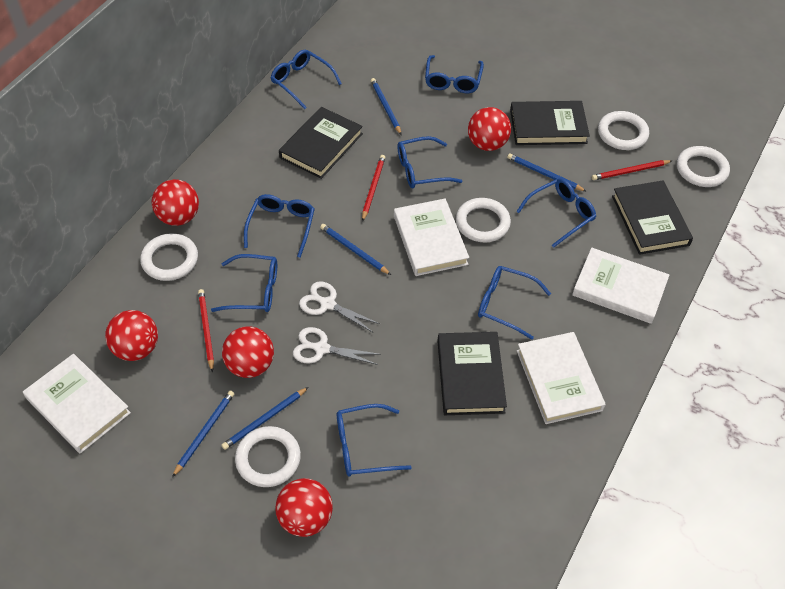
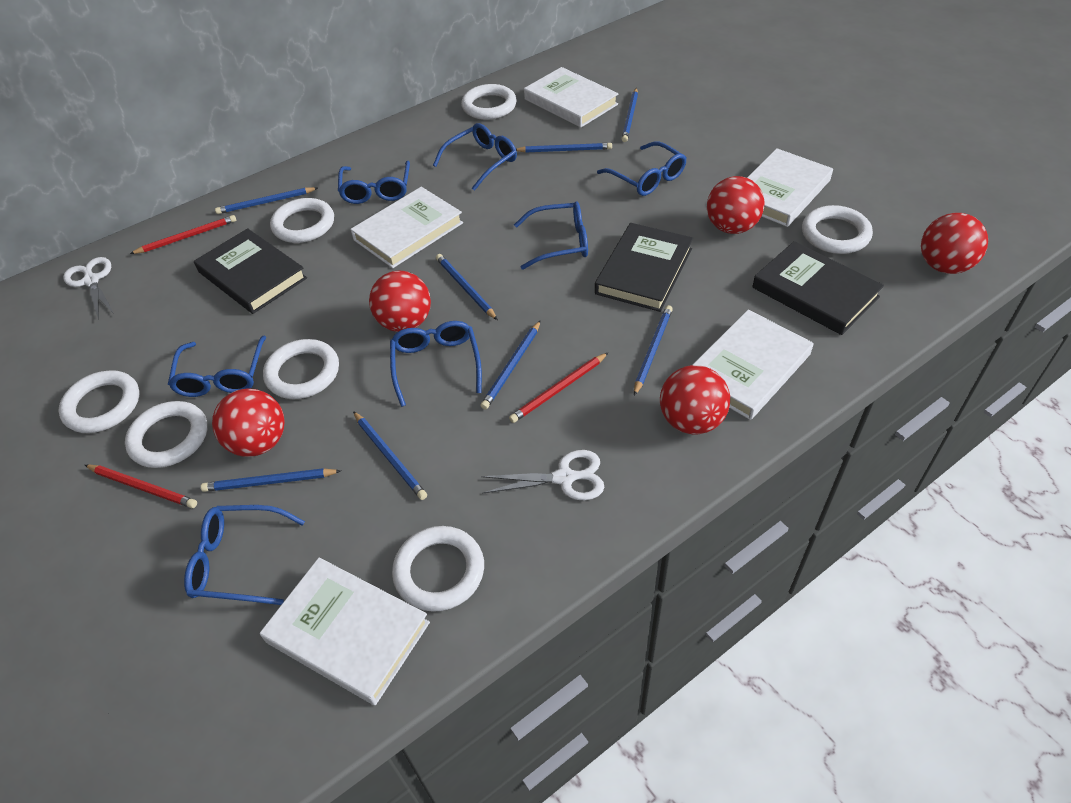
black book: [279,107,363,179] [437,332,507,415] [510,101,590,145] [612,181,693,255] = 4 -> [194,228,307,314] [595,223,693,312] [752,241,884,335] = 3
blue glasses: [211,254,277,312] [244,194,315,258] [271,50,342,109] [337,404,412,477] [397,136,462,188] [425,55,484,93] [478,266,551,340] [516,178,596,248] = 8 -> [168,336,266,397] [184,505,305,605] [338,161,410,204] [390,321,482,407] [433,123,517,191] [514,201,588,270] [597,141,687,196] = 7
blue pencil: [172,390,235,477] [222,387,309,450] [320,224,391,275] [371,78,401,135] [507,153,586,191] = 5 -> [201,468,341,492] [215,187,318,214] [353,411,427,500] [436,254,498,320] [481,320,541,410] [516,143,612,153] [622,88,638,142] [634,305,673,396] = 8
white book: [23,354,131,454] [394,198,469,276] [517,332,606,424] [572,248,669,324] = 4 -> [260,557,430,705] [350,187,463,268] [524,67,618,128] [693,310,813,420] [747,148,833,227] = 5
white ring: [140,233,198,281] [235,426,301,487] [456,198,511,243] [598,111,649,150] [677,146,730,187] = 5 -> [58,370,139,433] [125,401,207,468] [263,339,339,399] [270,198,334,243] [392,526,484,612] [461,84,517,120] [802,205,873,254] = 7

